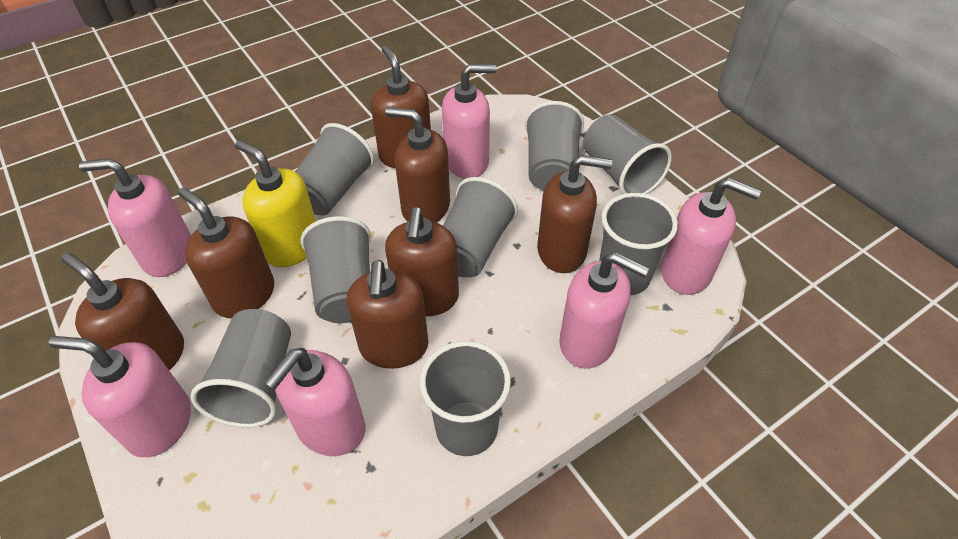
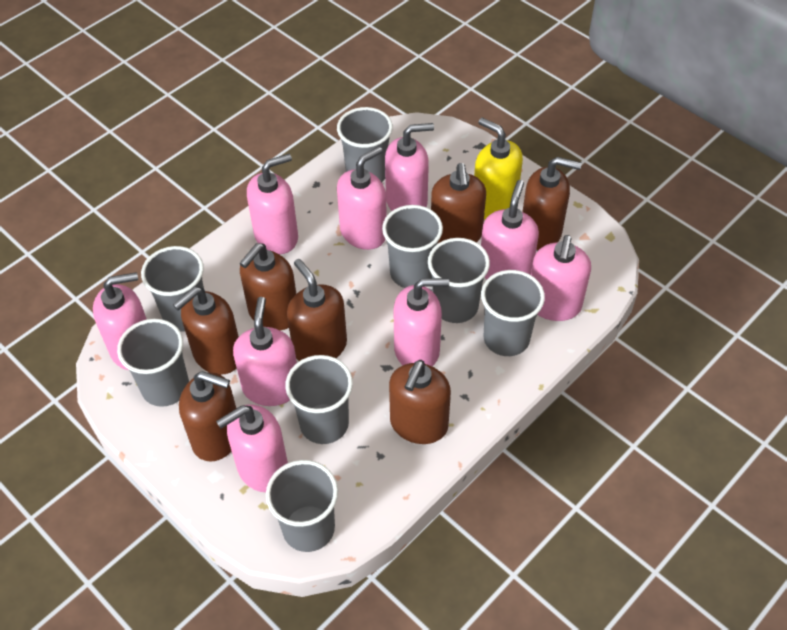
pink soap dispenser: [49,336,191,457] [79,158,191,277] [264,348,365,456] [442,64,496,179] [559,252,649,368] [661,178,761,295] = 6 -> [93,272,147,370] [216,404,288,492] [233,297,297,406] [247,154,298,254] [337,146,387,250] [385,123,434,211] [393,278,449,366] [481,180,539,280] [531,235,591,321] = 9

